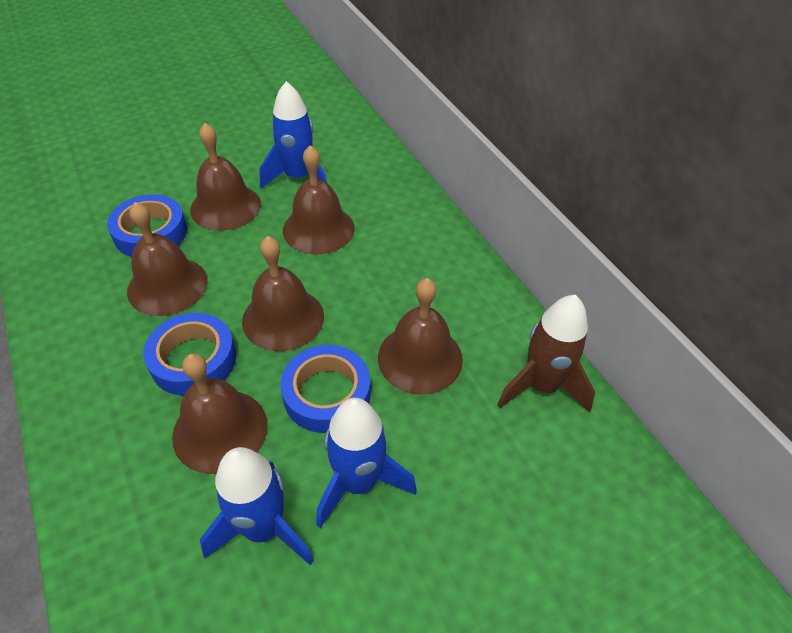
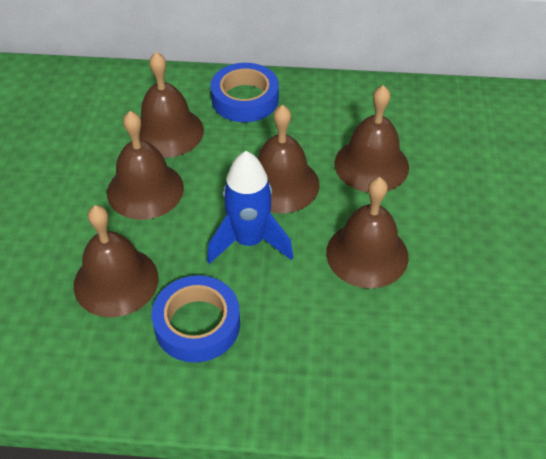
blue rocket: [200,447,314,565] [259,81,327,188] [316,398,417,528] = 3 -> [207,151,293,264] = 1
blue tape: [107,194,187,257] [143,313,236,396] [280,345,370,433] = 3 -> [152,275,240,363] [210,63,279,122] = 2
brown rocket: [497,295,595,413] = 1 -> none = 0

